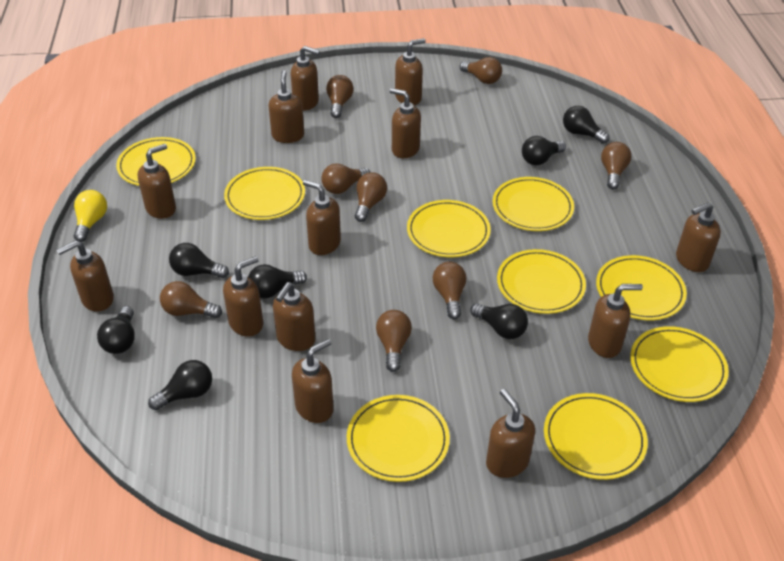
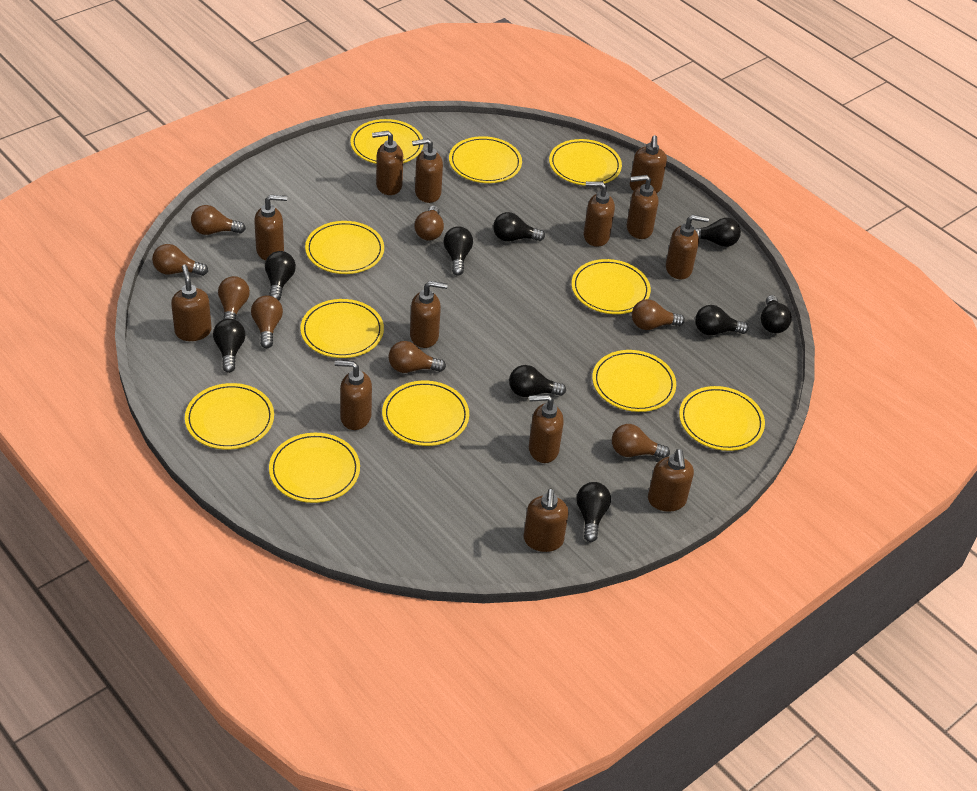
black light bulb: [97,306,135,354] [148,360,212,410] [169,243,229,278] [248,264,307,299] [470,303,528,339] [522,136,566,165] [563,106,609,144] = 7 -> [213,318,245,373] [265,251,296,301] [444,226,473,276] [493,212,545,242] [509,365,566,397] [576,482,611,542] [694,218,741,247] [695,305,749,336] [761,295,792,333] = 9
yellow light bulb: [74,190,107,242] = 1 -> none = 0
yellow plate: [116,137,196,186] [224,167,305,220] [347,395,450,482] [407,200,491,257] [493,177,574,231] [497,249,586,314] [544,393,648,480] [596,255,687,320] [630,326,729,402] = 9 -> [185,383,274,449] [269,433,360,503] [300,299,384,358] [305,221,384,274] [350,119,424,164] [382,381,469,446] [449,136,522,183] [549,139,622,186] [572,259,651,314] [592,350,676,412] [679,386,765,451] = 11

